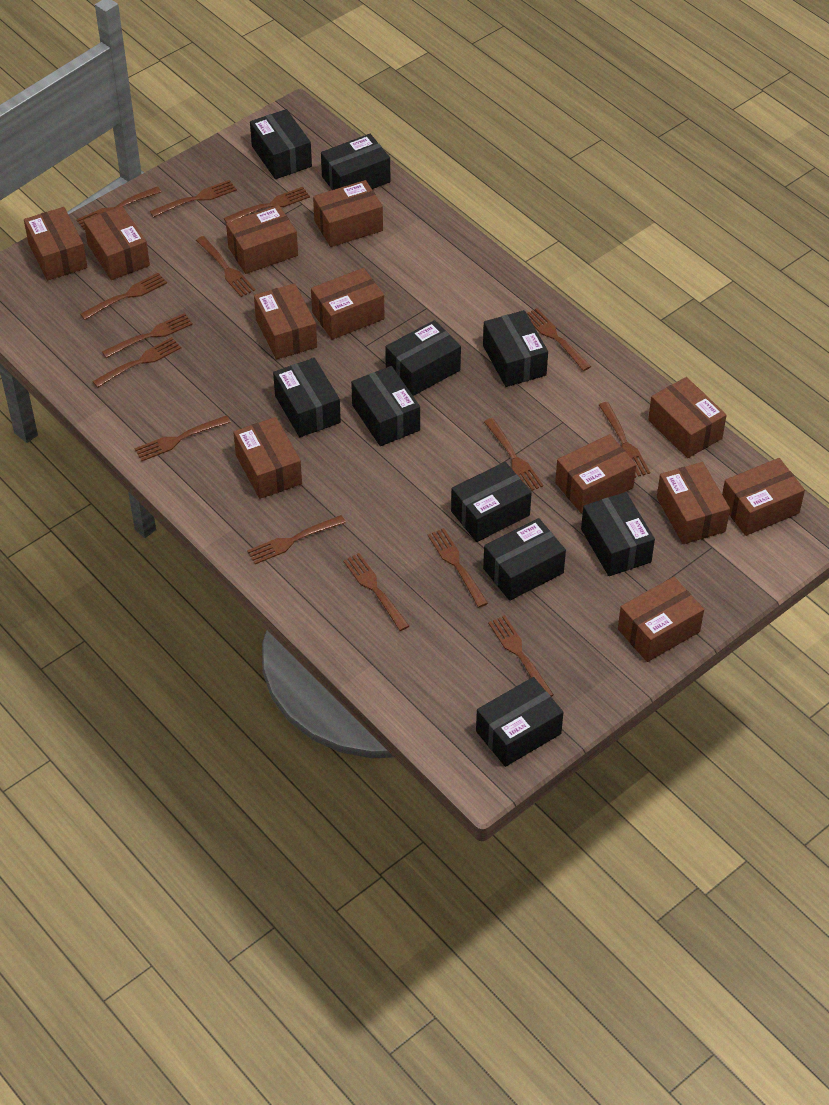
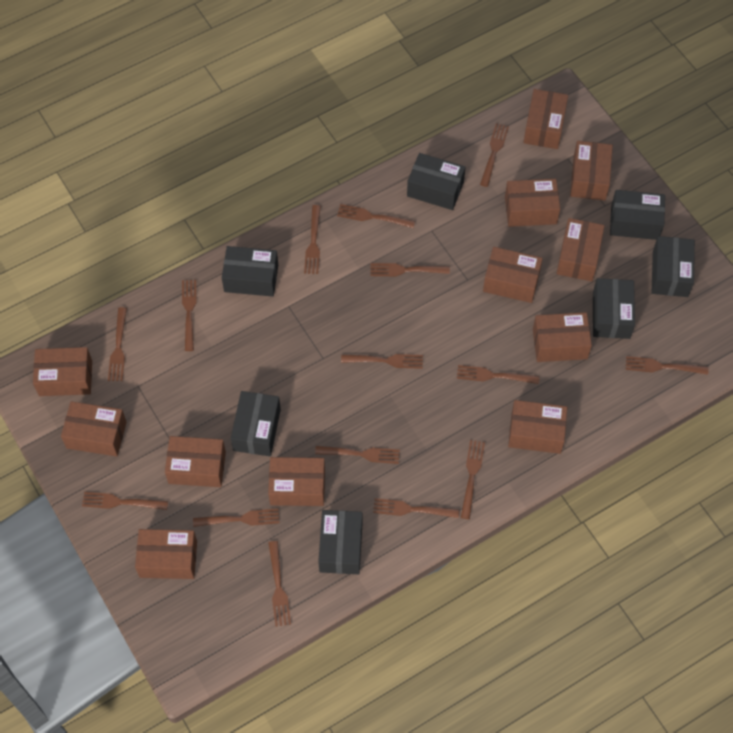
black box: [250,109,312,179] [273,358,341,437] [321,134,390,190] [351,366,420,446] [385,320,461,396] [451,462,532,542] [476,677,564,767] [483,310,548,387] [483,518,566,601] [581,492,655,576] = 10 -> [222,246,278,297] [231,391,281,456] [318,510,363,574] [407,153,465,210] [593,278,635,339] [610,190,665,240] [652,236,695,297] = 7

